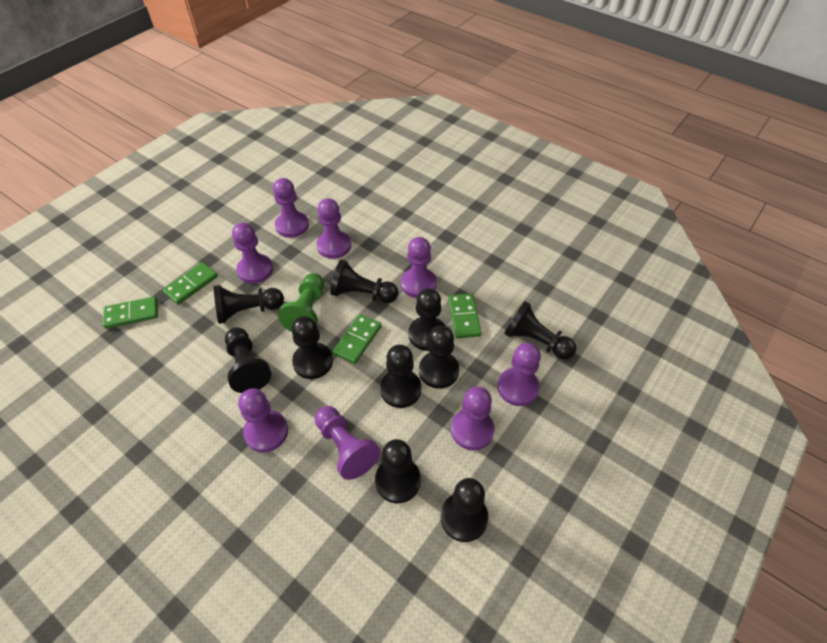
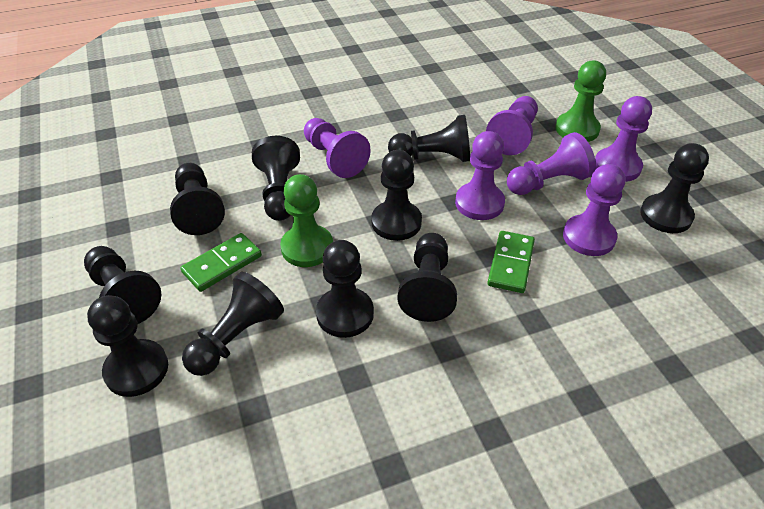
green domino: [103,296,158,329] [163,262,218,305] [333,314,381,364] [448,293,482,339] = 4 -> [180,233,262,292] [487,231,535,293] = 2
green pawn: [278,273,324,332] = 1 -> [280,174,333,267] [555,60,606,142] = 2
purple pawn: [232,223,273,284] [238,388,288,452] [273,178,309,238] [315,406,380,480] [317,198,351,259] [401,237,437,298] [451,386,494,450] [498,343,541,406] = 8 -> [304,118,371,178] [455,131,505,220] [486,96,538,155] [507,132,596,195] [563,164,625,256] [595,96,652,182] = 6

